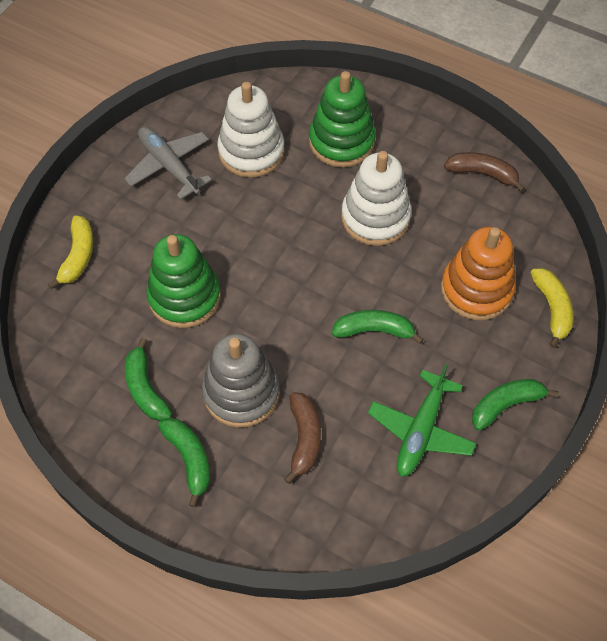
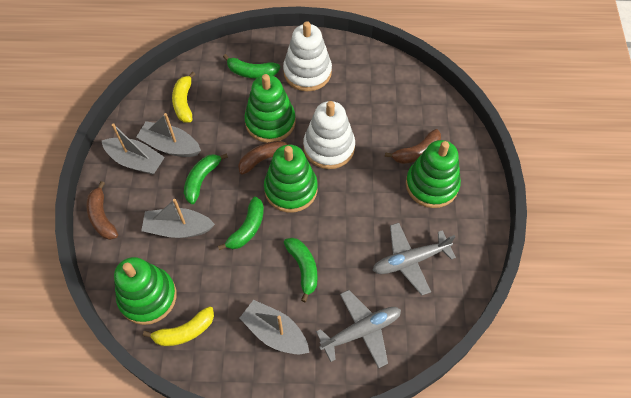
brown banana: [284,392,321,484] [444,152,525,192] = 2 -> [86,181,118,240] [238,141,289,175] [385,129,441,164] = 3
green plane: [368,364,476,477] = 1 -> none = 0
green stacking toy: [147,234,221,328] [309,71,376,167] = 2 -> [114,257,177,325] [244,74,295,143] [264,145,318,213] [406,140,461,208] = 4
grey boat: none = 0 -> [102,123,165,175] [136,113,201,157] [141,199,215,238] [239,300,309,355] = 4
grey plane: [124,127,212,200] = 1 -> [316,290,401,368] [372,223,456,295] = 2
grey stacking toy: [202,333,280,428] = 1 -> none = 0
orange stacking toy: [441,227,516,320] = 1 -> none = 0

